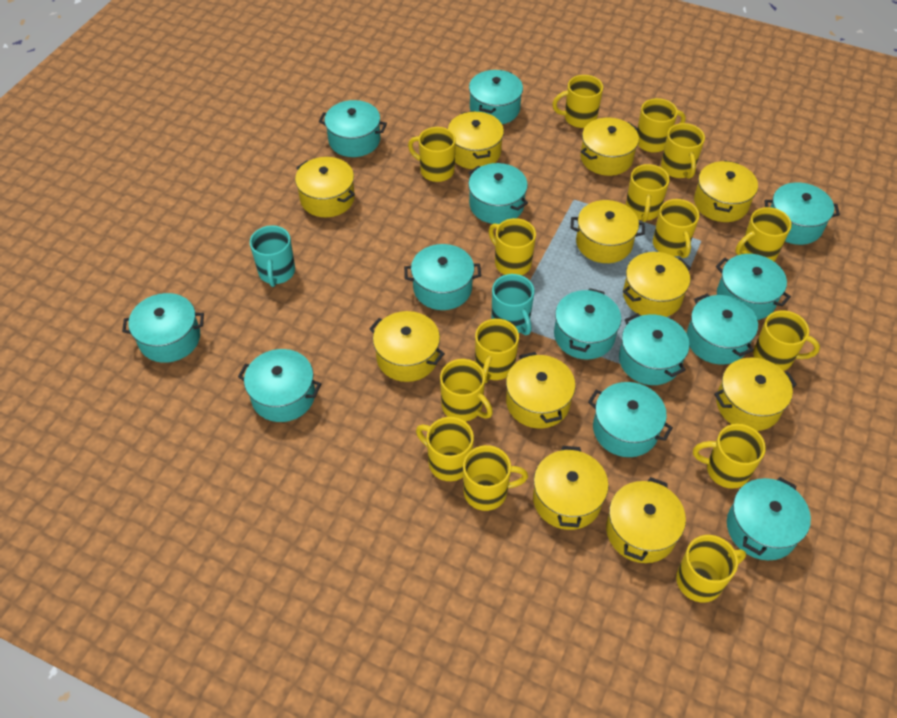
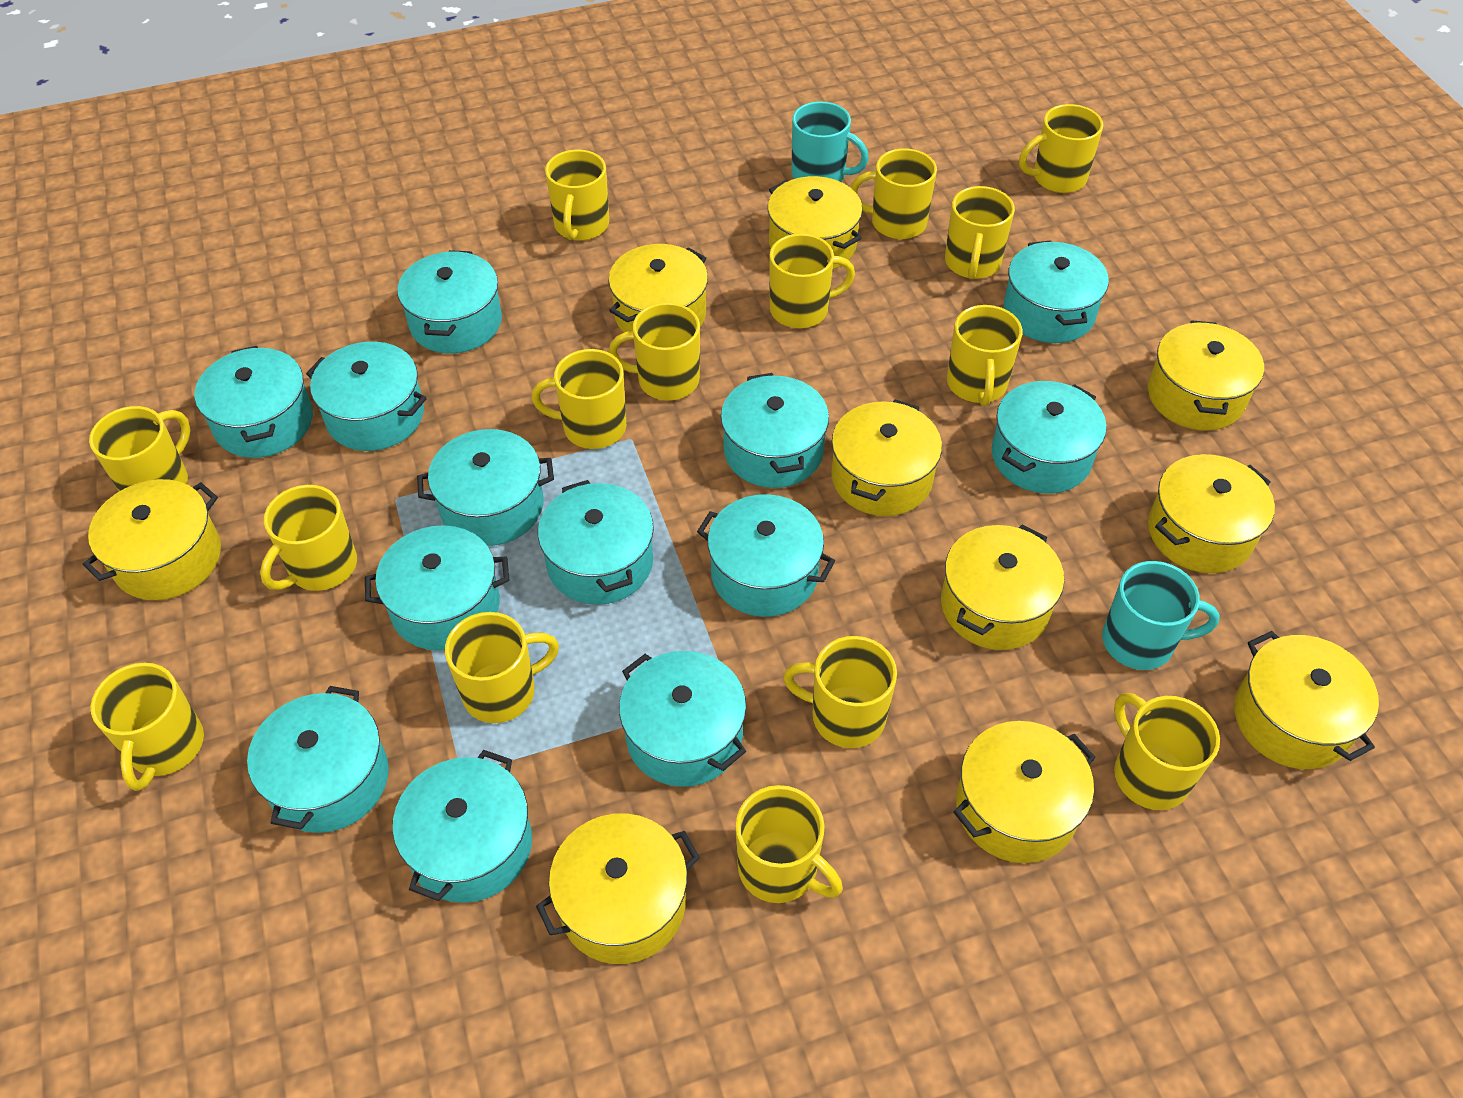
yellow pot: [295,157,355,217] [369,311,445,382] [448,111,504,169] [506,352,576,428] [533,446,609,530] [571,200,645,263] [580,118,639,176] [606,477,686,563] [623,252,691,317] [694,160,758,222] [714,358,797,431] = 11 -> [83,479,221,600] [536,813,700,964] [609,244,708,332] [768,176,862,269] [831,400,942,516] [941,525,1064,650] [954,721,1096,863] [1148,320,1264,431] [1148,454,1275,573] [1234,631,1379,769] = 10

